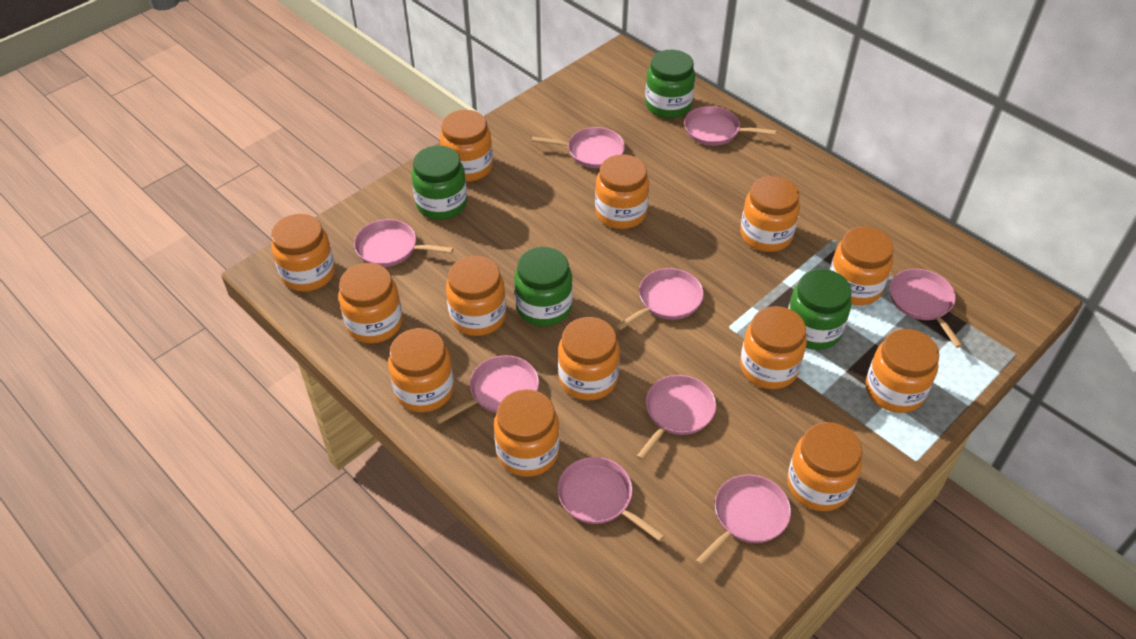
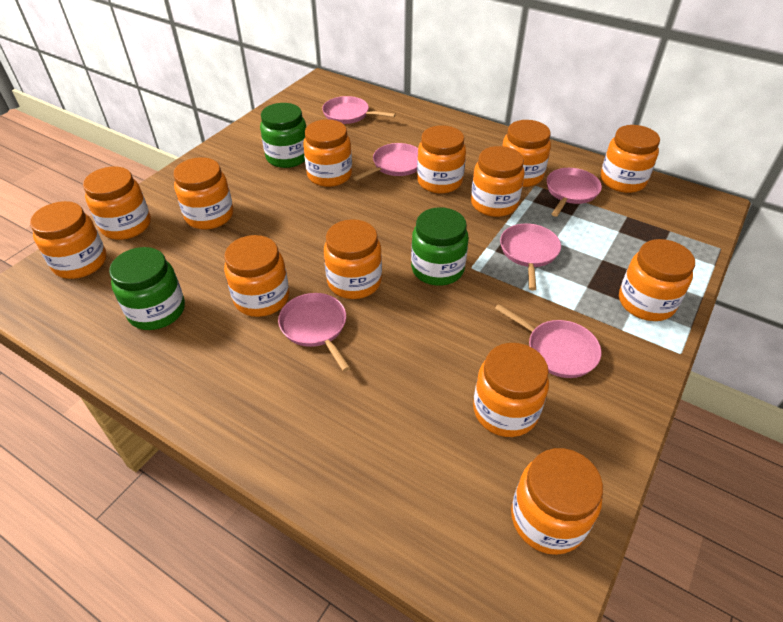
green jar: [412,146,467,220] [514,247,573,326] [645,50,695,118] [788,269,852,350] = 4 -> [109,247,185,330] [260,103,306,168] [411,207,469,286] = 3
pink pan: [354,219,453,267] [435,355,539,424] [532,127,625,168] [557,457,665,542] [616,268,704,330] [636,375,716,461] [684,106,776,146] [695,474,791,566] [890,269,963,348] = 9 -> [278,293,350,372] [322,96,396,124] [353,143,418,181] [495,304,601,378] [500,223,561,291] [547,168,602,217] = 6

